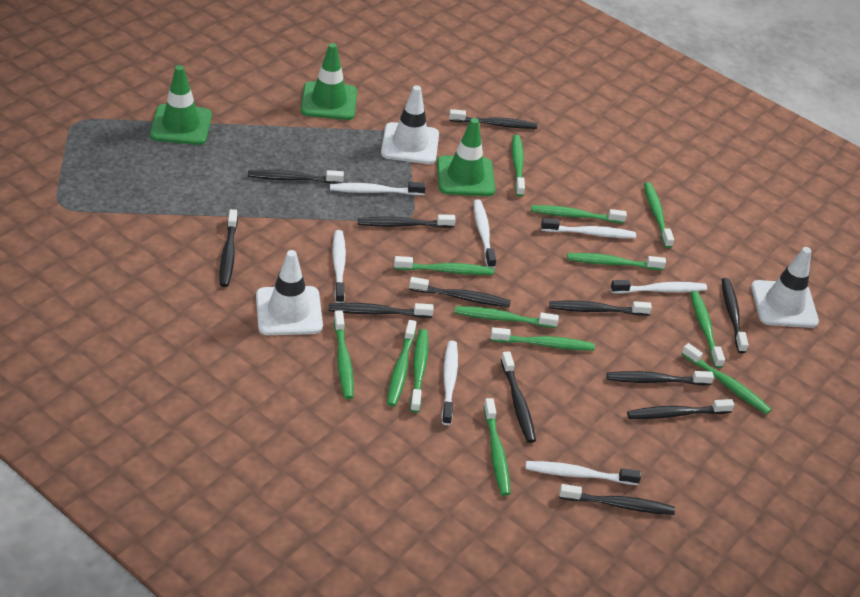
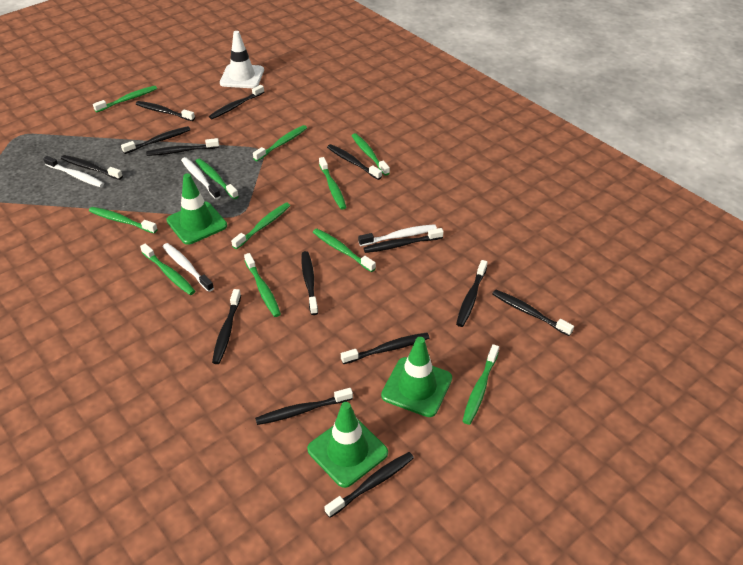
black toothbrush: [219,209,238,287] [248,170,344,184] [328,303,434,318] [358,214,456,228] [409,277,511,307] [449,109,537,129] [501,351,536,443] [549,300,652,316] [559,484,675,515] [606,371,714,385] [627,399,734,419] [722,278,749,353] = 12 -> [61,155,123,180] [121,126,190,154] [136,101,195,121] [146,138,219,156] [209,85,264,119] [212,289,241,364] [255,388,353,425] [301,251,318,315] [324,452,414,518] [327,144,382,180] [341,333,430,364] [364,228,444,253] [456,260,488,327] [492,290,574,336] = 14
green toothbrush: [334,311,354,399] [387,320,417,406] [394,256,494,275] [410,329,429,413] [454,306,559,328] [484,398,510,496] [491,327,595,351] [512,135,525,197] [531,205,627,223] [567,253,666,270] [644,182,674,248] [682,343,772,415] [690,291,725,368] = 13 -> [89,207,158,233] [93,86,157,112] [140,243,195,295] [195,159,239,199] [231,203,290,249] [244,253,281,317] [253,125,307,161] [313,229,376,272] [319,157,346,210] [352,133,390,176] [462,344,499,425] = 11
white toothbrush: [330,182,426,195] [332,230,346,303] [441,340,458,425] [473,199,496,268] [525,461,641,485] [541,218,636,238] [610,280,707,294] = 7 -> [43,156,104,187] [163,243,214,292] [181,157,221,199] [358,224,437,246] = 4
white traffic cone: [256,250,323,335] [381,85,439,164] [751,247,819,328] = 3 -> [220,31,264,88] = 1

